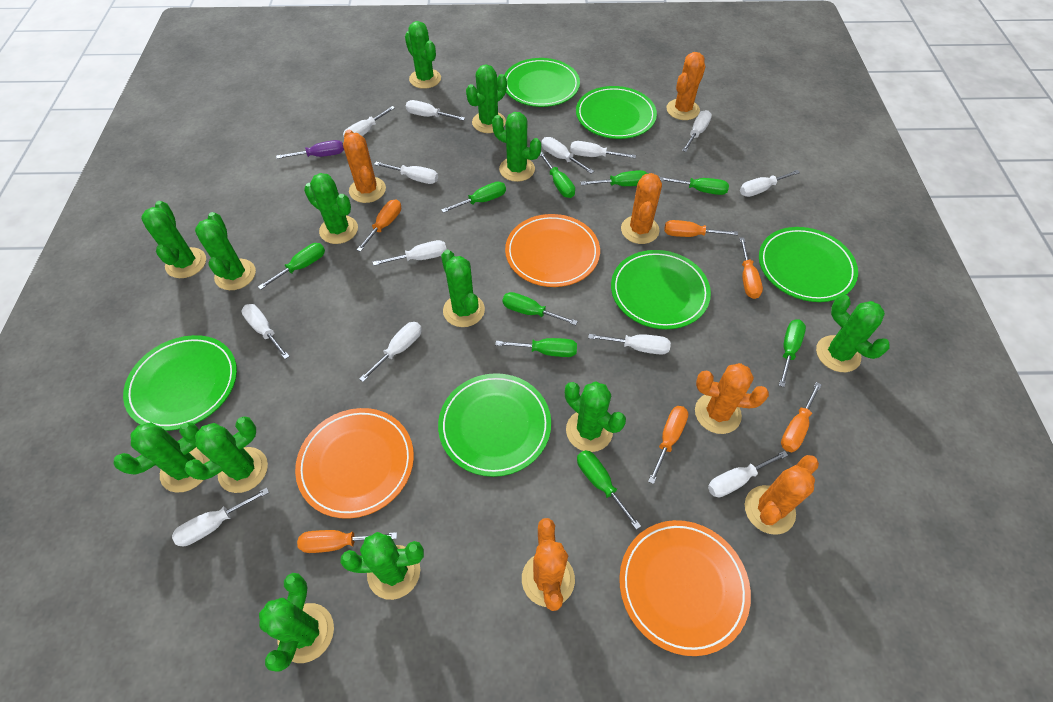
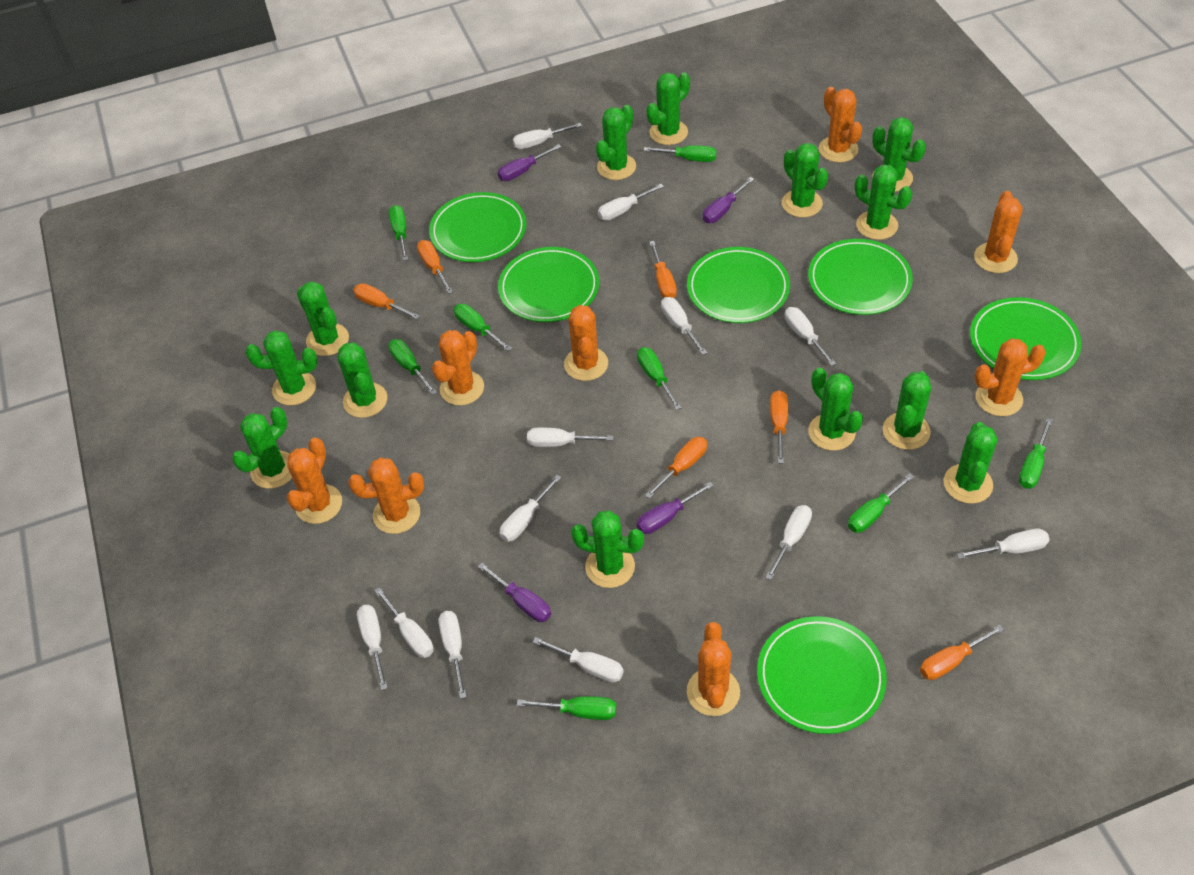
green screwdriver: [258,243,325,290] [441,182,506,213] [495,338,577,357] [502,292,578,325] [540,152,575,198] [577,450,641,530] [580,170,648,186] [659,177,729,195] [779,320,806,387] = 9 -> [389,205,408,261] [389,339,437,395] [454,304,512,351] [517,696,616,720] [637,347,682,410] [644,145,717,162] [848,473,914,533] [1019,418,1053,489] = 8
orange cactus: [343,130,386,203] [522,518,575,611] [621,173,662,244] [667,52,706,120] [695,363,769,434] [745,455,819,535] = 6 -> [287,437,342,524] [348,457,424,534] [432,330,484,406] [564,305,608,381] [687,622,740,716] [819,87,862,163] [974,191,1023,273] [974,338,1046,416] = 8
orange plate: [295,408,414,519] [505,214,600,287] [619,520,751,656] = 3 -> none = 0
purple screwdriver: [276,140,344,159] = 1 -> [478,563,551,622] [498,144,561,181] [637,482,714,534] [703,177,754,223] = 4
white screwdriver: [172,488,269,546] [241,304,290,359] [343,106,395,137] [359,322,422,382] [373,240,447,266] [374,162,438,184] [406,100,465,121] [541,137,594,174] [570,141,636,158] [588,334,671,355] [682,110,712,152] [708,451,788,498] [740,170,800,197] = 13 -> [357,605,388,690] [374,587,434,658] [439,611,466,699] [500,475,561,542] [513,123,582,149] [527,428,614,447] [533,637,624,682] [598,184,664,220] [661,297,707,355] [765,505,812,580] [785,307,836,366] [957,529,1050,559] = 12

